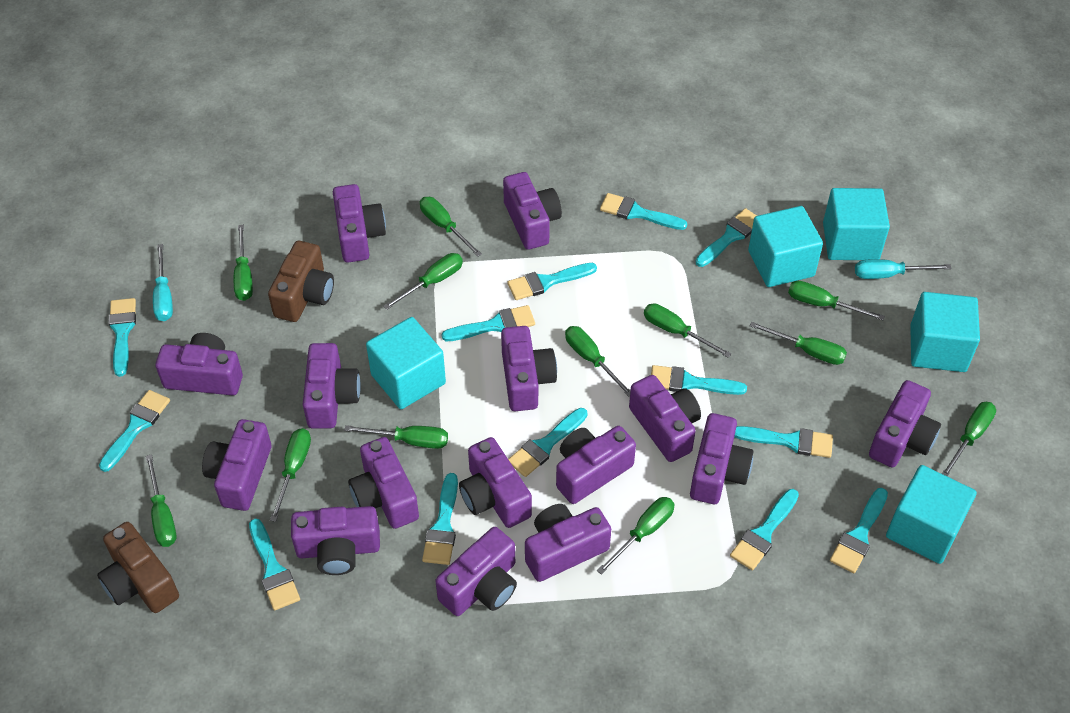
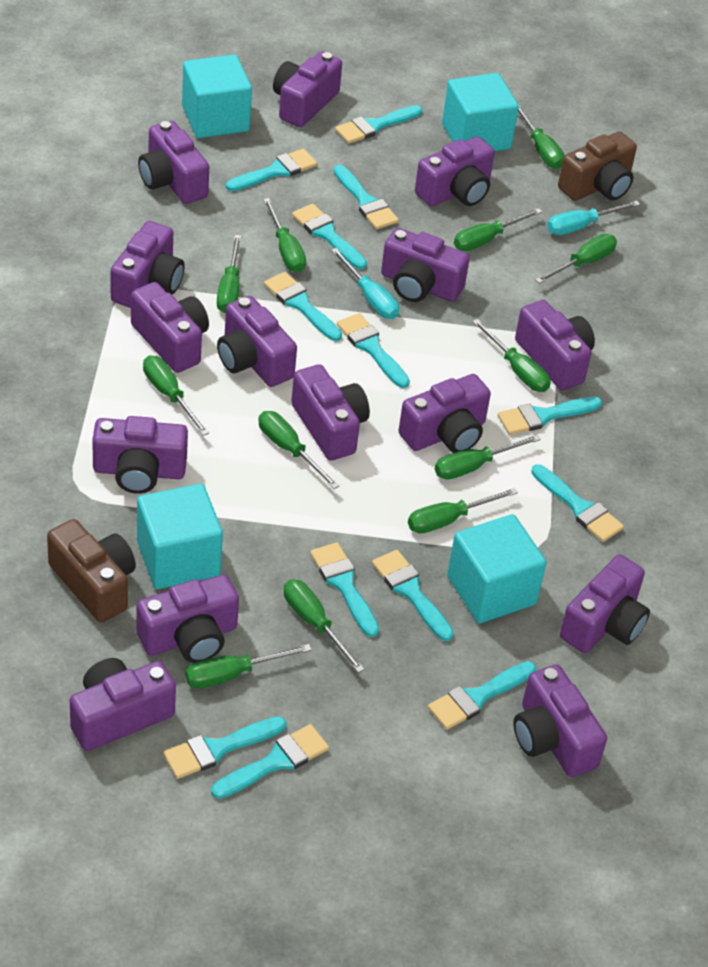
turquoise cube: [366,317,446,409] [748,206,823,287] [823,188,890,260] [886,465,977,564] [910,292,980,372] = 5 -> [137,484,223,589] [182,54,252,138] [442,73,519,151] [447,514,547,623] = 4

